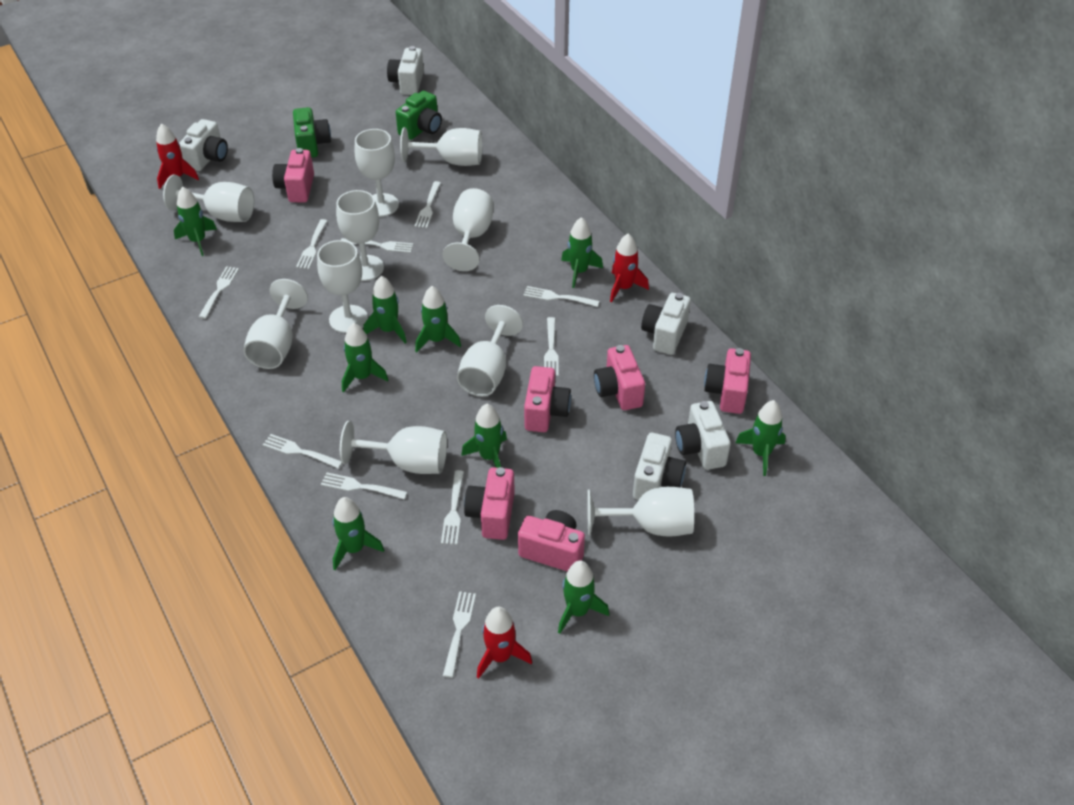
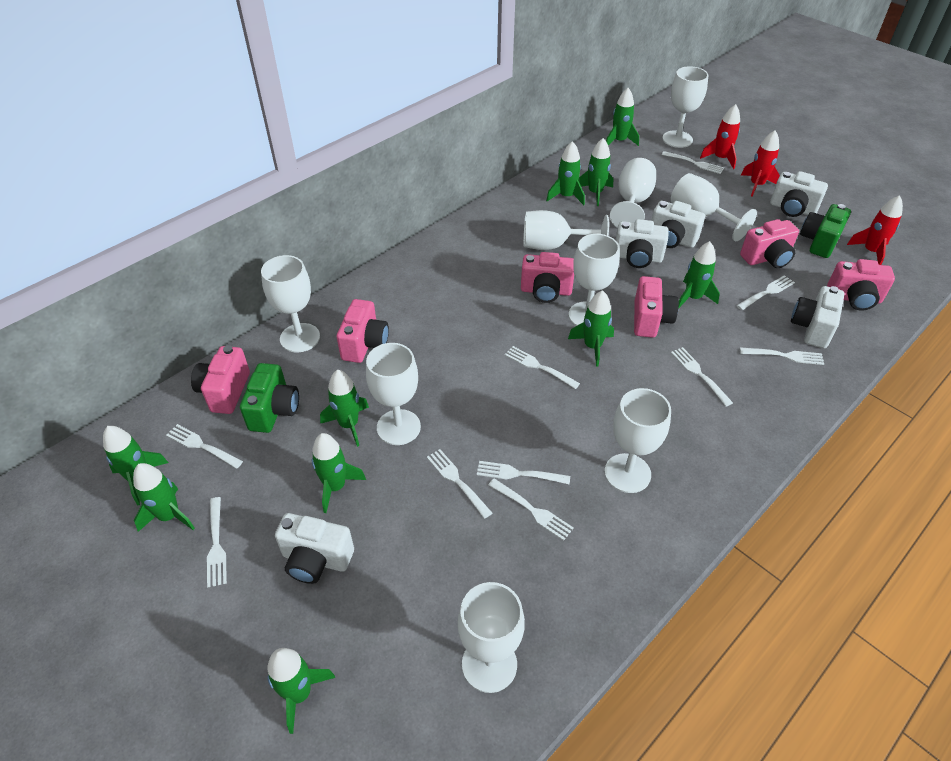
green rocket: [174,187,217,256] [333,497,384,570] [342,323,388,393] [363,276,407,343] [415,286,461,353] [461,404,507,468] [558,561,609,634] [561,217,603,288] [735,400,786,476] = 9 -> [103,426,169,506] [133,463,195,532] [267,648,335,734] [311,433,366,513] [320,370,369,447] [546,141,585,205] [568,290,614,366] [578,138,614,206] [606,88,639,146] [678,241,720,309] = 10
white goblet: [163,175,254,222] [244,279,308,369] [317,240,368,333] [336,190,384,281] [340,421,447,474] [355,129,399,217] [400,127,482,166] [442,188,494,271] [457,305,523,397] [587,487,694,536] = 10 -> [261,255,320,352] [366,343,421,445] [458,582,525,693] [524,210,609,250] [569,234,619,326] [605,388,671,493] [610,158,656,228] [662,66,708,148] [671,173,757,241] = 9

